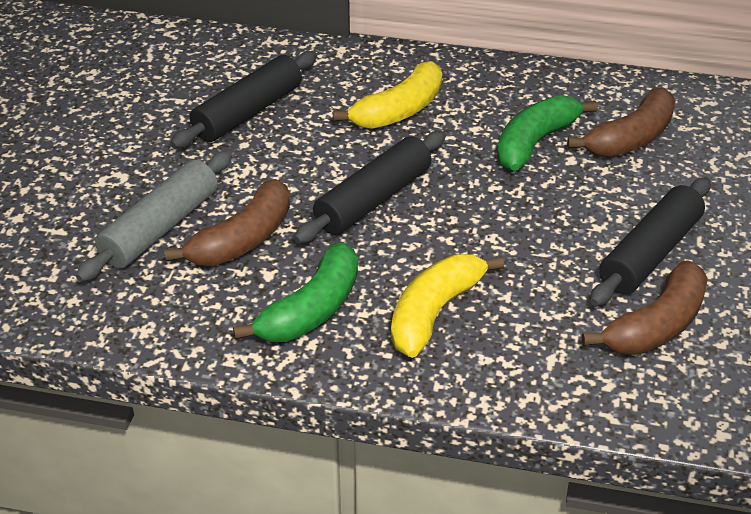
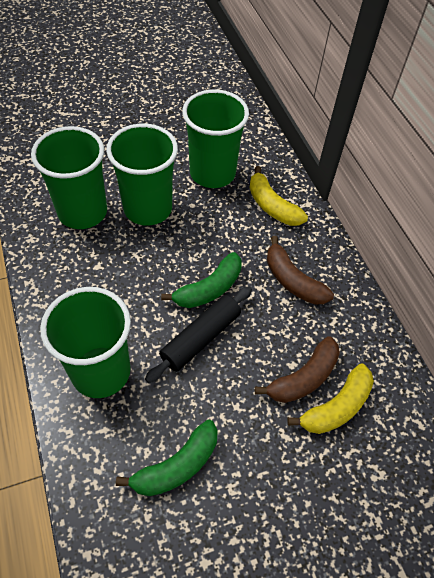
black rolling pin: [170,51,317,148] [294,131,446,243] [590,177,711,306] = 3 -> [145,286,252,383] = 1
brown banana: [164,179,290,266] [567,88,675,157] [582,260,708,355] = 3 -> [255,336,340,403] [267,236,334,304] = 2
green cup: none = 0 -> [31,126,107,229] [40,287,131,398] [106,124,178,226] [182,89,249,188] = 4
grey rolling pin: [76,151,232,282] = 1 -> none = 0

